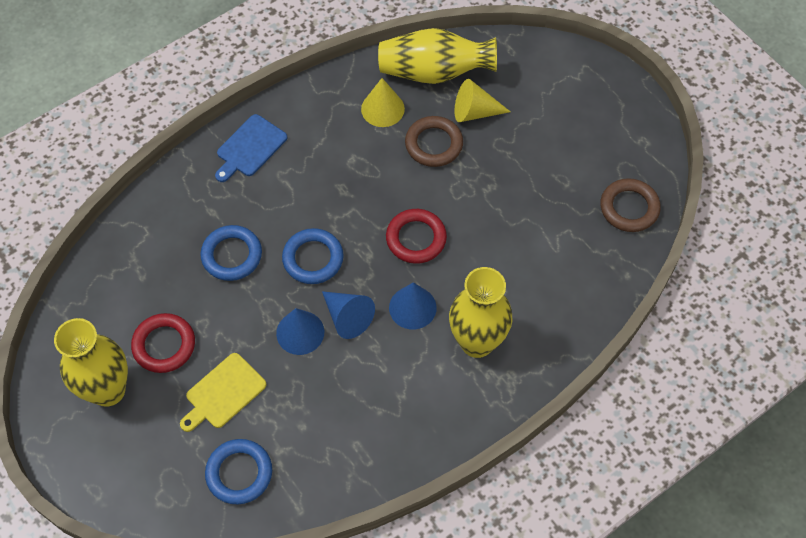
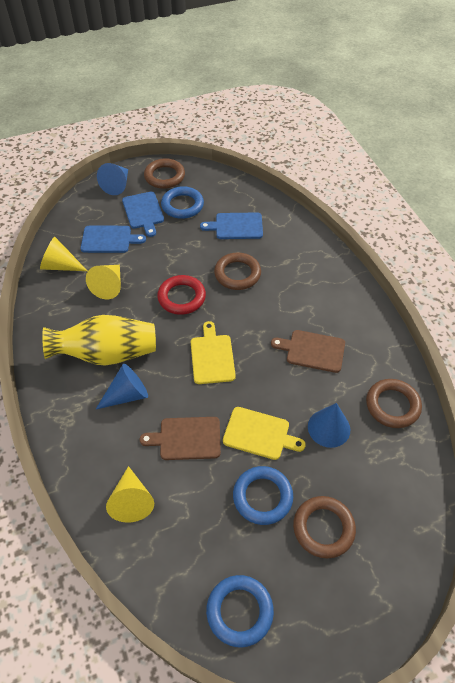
blue cutting board: [215,114,287,182] = 1 -> [81,226,146,253] [122,192,164,237] [200,212,263,239] = 3
brown cutting board: none = 0 -> [140,417,221,460] [271,330,345,373] = 2
brown ring: [405,116,463,167] [600,178,661,232] = 2 -> [144,158,185,189] [214,252,261,290] [293,496,356,558] [366,379,422,428] = 4
red ring: [131,313,195,373] [386,209,447,264] = 2 -> [157,275,206,315] = 1
yellow cone: [361,78,405,127] [454,79,511,122] = 2 -> [40,237,87,271] [86,265,121,299] [106,466,154,523] = 3
yellow cutting board: [180,353,266,432] = 1 -> [191,321,236,384] [223,407,306,460] = 2
yellow vase: [54,318,128,407] [378,28,497,84] [449,267,512,358] = 3 -> [42,315,156,366] = 1

